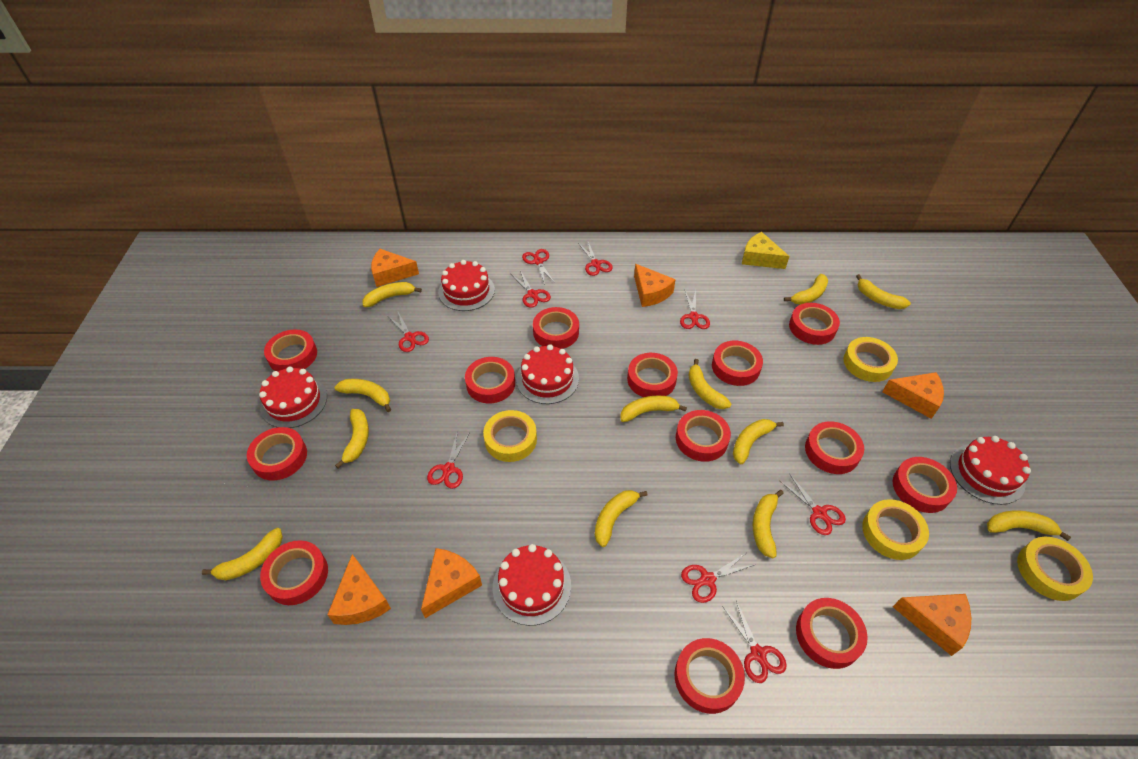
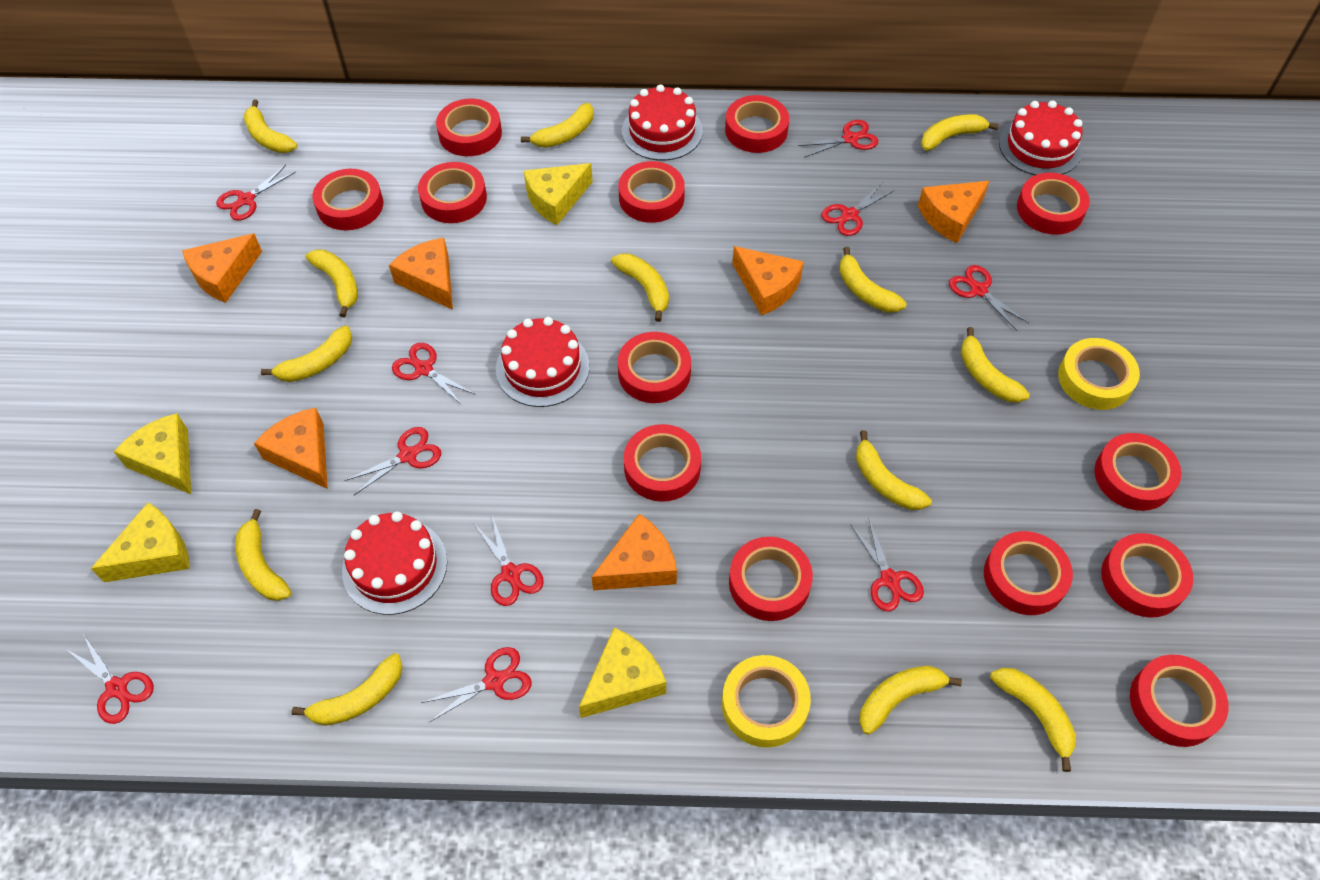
red cake: [259,366,327,428] [438,260,495,311] [493,544,571,626] [516,344,579,404] [950,436,1031,505] = 5 -> [342,512,447,615] [496,317,590,407] [622,84,703,161] [999,100,1082,175] = 4
red scissors: [388,312,429,352] [427,432,470,489] [511,270,551,308] [522,249,555,285] [578,242,613,276] [680,290,710,329] [681,553,754,603] [722,601,787,683] [780,475,846,535] = 9 -> [66,634,154,724] [216,165,296,221] [344,427,441,495] [392,343,476,406] [421,647,532,722] [474,516,544,606] [798,120,878,158] [821,183,895,236] [850,517,924,611] [949,265,1029,331] = 10
yellow banana: [202,528,283,580] [334,379,391,412] [335,409,369,468] [363,282,422,307] [595,490,648,547] [620,396,687,422] [688,359,731,409] [733,419,784,464] [753,490,784,558] [784,274,828,305] [856,274,911,309] [987,511,1071,541] = 12 -> [235,509,291,601] [243,100,298,153] [261,326,352,382] [291,653,402,726] [306,250,358,317] [521,103,593,148] [611,253,669,322] [839,247,907,313] [856,430,932,510] [859,666,962,735] [921,114,999,151] [961,327,1030,403] [990,668,1076,772] = 13
yellow cheese: [742,232,789,269] = 1 -> [91,502,189,582] [114,413,191,494] [524,163,593,225] [579,628,666,718] = 4
yellow tape: [483,410,537,462] [843,337,898,382] [862,499,929,560] [1017,537,1093,601] = 4 -> [722,655,811,748] [1058,338,1140,410] = 2

